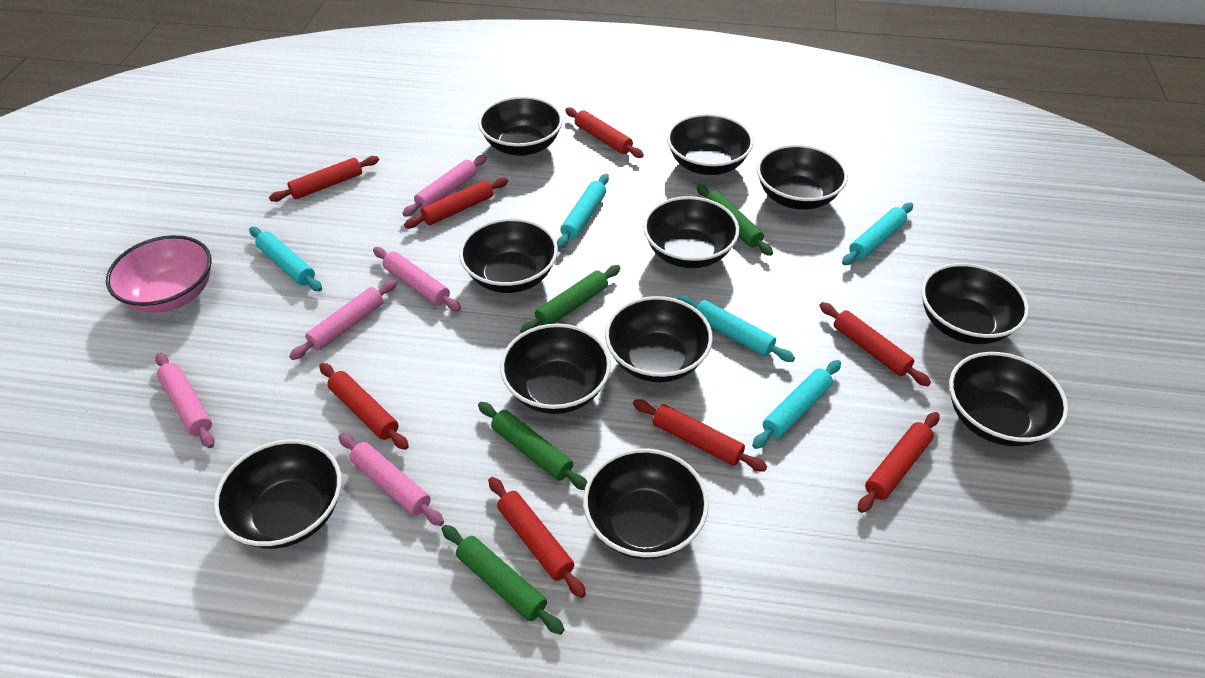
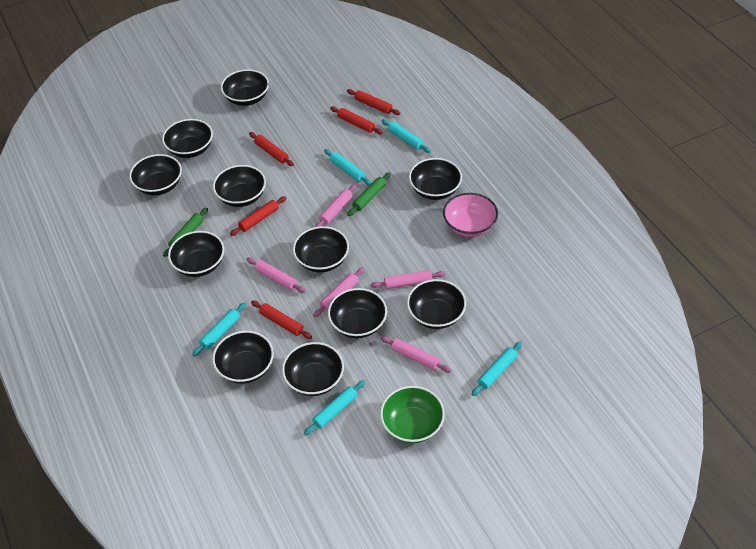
green bowl: none = 0 -> [380,386,445,443] = 1
green rolling pin: [442,525,565,635] [478,402,587,490] [520,265,621,333] [697,184,773,256] = 4 -> [163,207,208,257] [347,172,391,216] = 2
red rolling pin: [269,156,379,202] [319,363,409,450] [404,178,508,228] [488,477,586,598] [565,107,644,158] [633,399,767,471] [819,302,931,386] [858,412,939,513] = 8 -> [230,196,286,236] [249,132,294,166] [251,300,312,339] [330,106,383,134] [347,89,401,115] = 5

